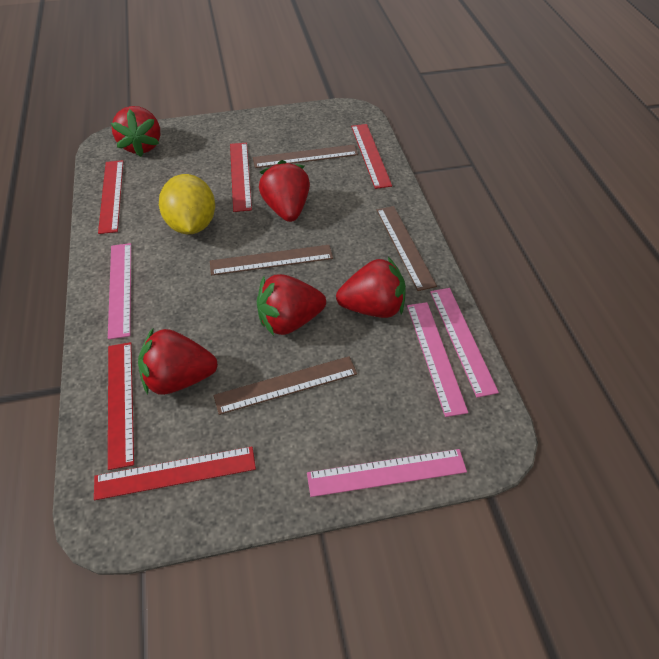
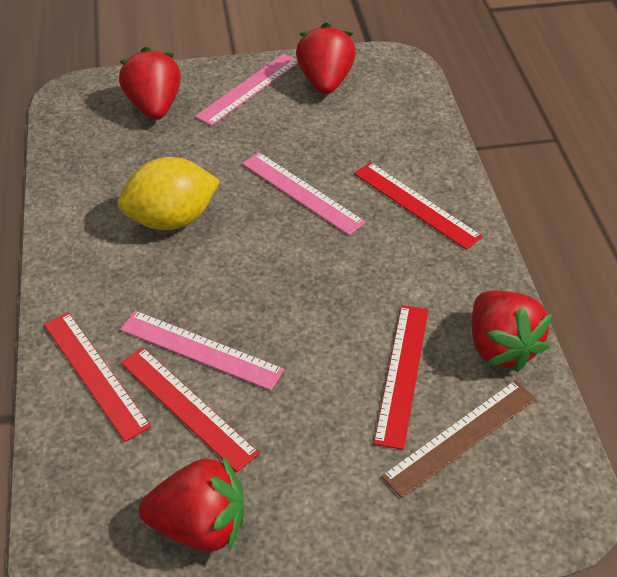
brown ruler: [210,245,333,275] [214,356,357,415] [253,144,358,168] [377,206,437,291] = 4 -> [381,380,536,498] = 1
pink ruler: [108,243,131,339] [307,449,467,497] [407,302,468,417] [430,288,499,398] = 4 -> [120,311,284,390] [195,54,298,126] [242,152,366,235] = 3
red ruler: [94,446,256,500] [98,160,123,234] [108,342,134,470] [230,143,252,212] [351,124,392,189] = 5 -> [44,312,151,442] [121,347,260,472] [354,162,483,250] [374,305,428,450] = 4
red strawberry: [111,106,160,157] [138,328,218,395] [257,274,326,336] [259,160,310,222] [336,257,406,318] = 5 -> [119,47,181,120] [139,456,244,551] [296,23,356,94] [472,290,552,372] = 4

